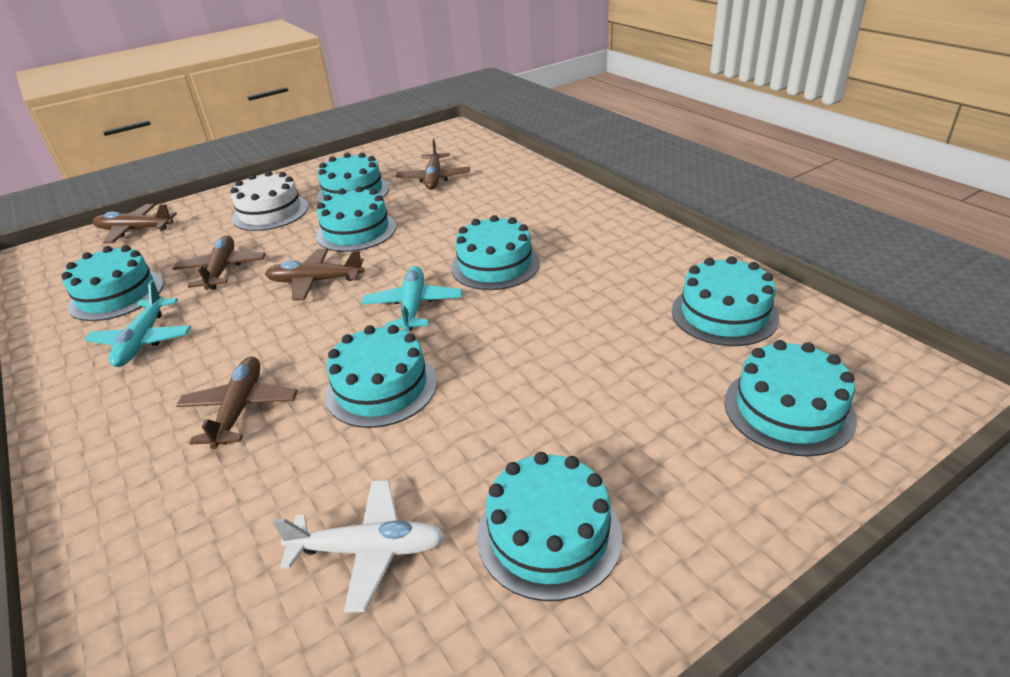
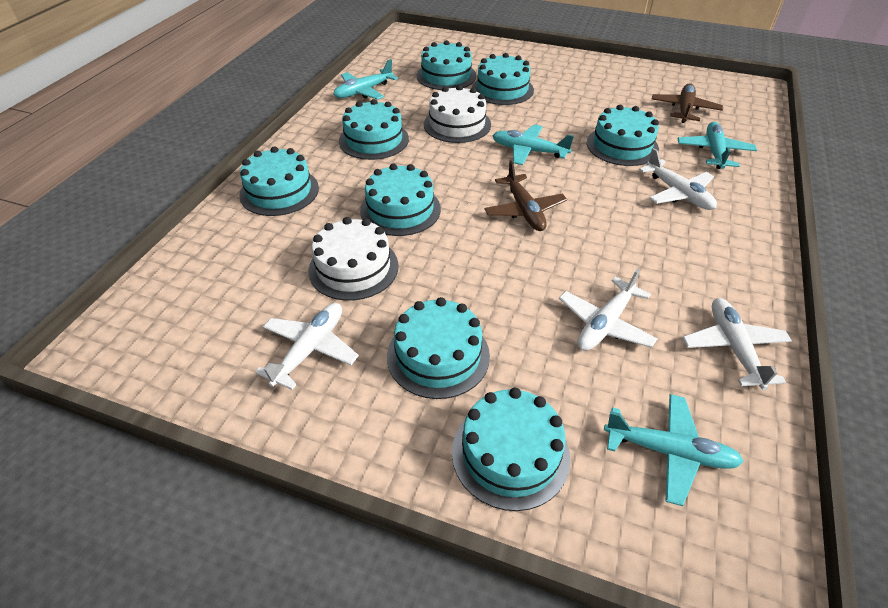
brown plane: [93,204,177,243] [173,236,265,290] [176,357,298,449] [265,248,364,301] [396,139,470,190] = 5 -> [484,160,567,231] [652,83,723,123] = 2
turquoise plane: [84,280,191,367] [361,266,462,332] = 2 -> [333,59,398,100] [492,124,574,165] [604,394,744,506] [678,122,757,169] = 4
white cake: [231,171,308,231] = 1 -> [308,217,399,301] [424,85,491,143] = 2
white plane: [273,480,445,613] = 1 -> [255,303,359,390] [559,268,658,351] [639,148,717,210] [682,298,792,390] = 4

